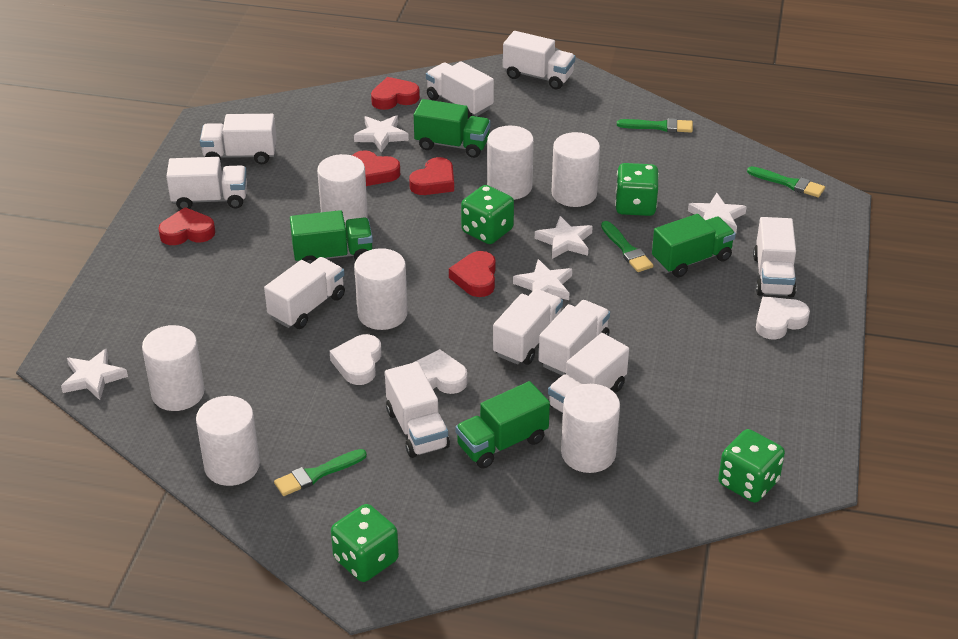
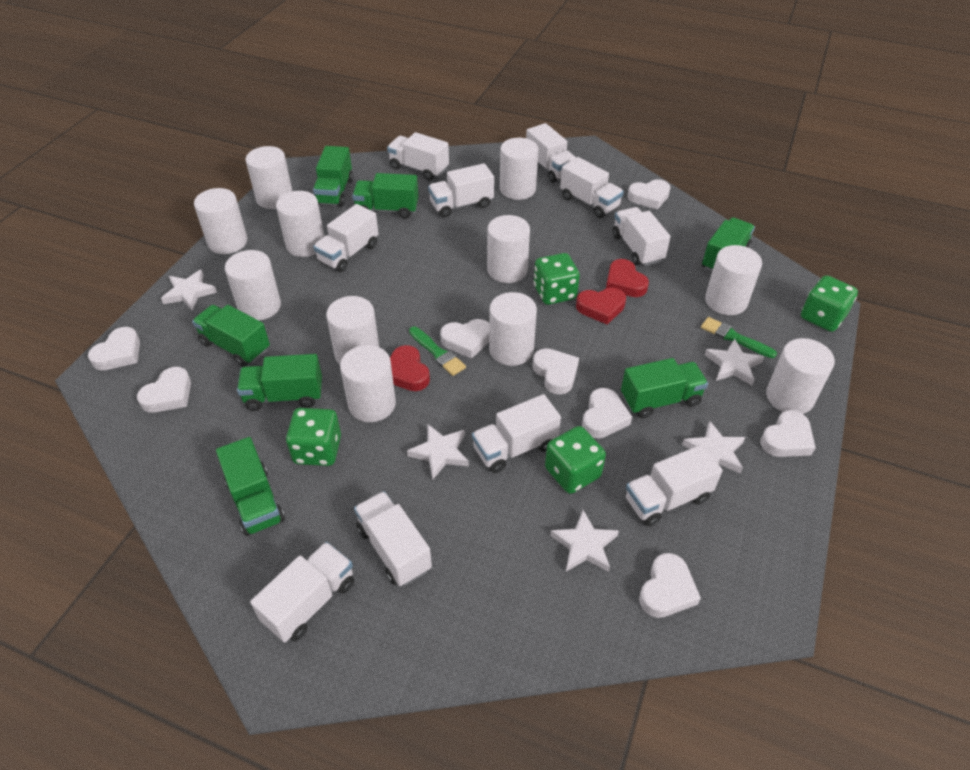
green brush: [274,449,367,496] [601,221,654,272] [617,118,693,132] [747,166,825,198] = 4 -> [409,327,466,376] [701,317,777,358] = 2
green truck: [290,210,373,264] [414,99,491,158] [455,381,550,469] [652,214,736,277] = 4 -> [192,305,270,367] [216,437,285,536] [237,354,322,411] [313,146,353,207] [352,173,419,219] [621,358,708,419] [702,217,755,272] = 7
red heart: [158,207,215,245] [352,150,400,186] [371,77,420,110] [409,157,454,195] [449,251,496,297] = 5 -> [390,345,430,391] [576,288,626,325] [606,259,649,297] = 3
white cylinder: [142,325,205,411] [196,396,260,486] [317,154,368,227] [354,248,408,330] [487,126,534,200] [552,132,600,207] [561,384,620,473] = 7 -> [194,188,247,254] [225,250,281,320] [246,146,292,209] [276,191,324,257] [326,296,379,364] [340,345,396,422] [487,215,530,283] [489,292,537,366] [500,138,539,200] [705,245,762,315] [766,338,835,414] = 11
white heart: [330,334,382,385] [413,349,468,394] [756,297,810,340] = 3 -> [88,327,140,370] [137,367,191,413] [440,319,489,359] [532,348,579,395] [582,388,632,438] [627,179,671,209] [639,553,701,618] [760,410,816,457] = 8

